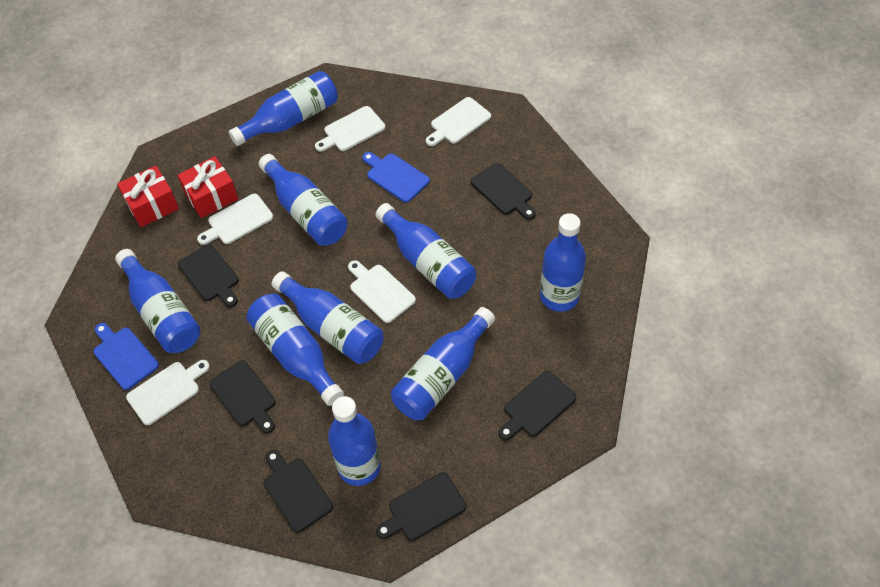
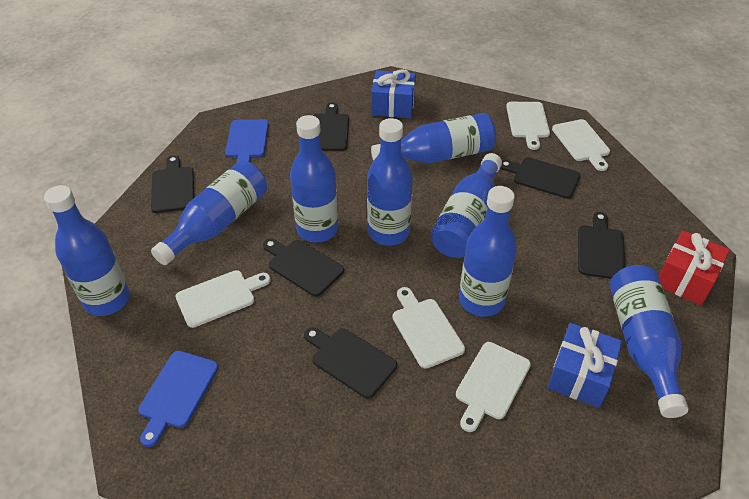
blue bottle: [115,249,200,353] [229,71,338,146] [246,294,344,406] [259,154,348,246] [272,271,384,364] [328,396,381,486] [376,203,476,299] [391,307,495,420] [540,213,586,312] = 9 -> [44,185,130,316] [151,161,267,265] [290,115,338,242] [367,118,413,246] [371,113,496,163] [430,153,502,258] [459,186,517,317] [610,265,689,418] = 8
blue gift: none = 0 -> [371,69,416,118] [547,323,622,408] = 2
red gift: [117,166,179,227] [177,156,238,218] = 2 -> [659,230,730,306] = 1

